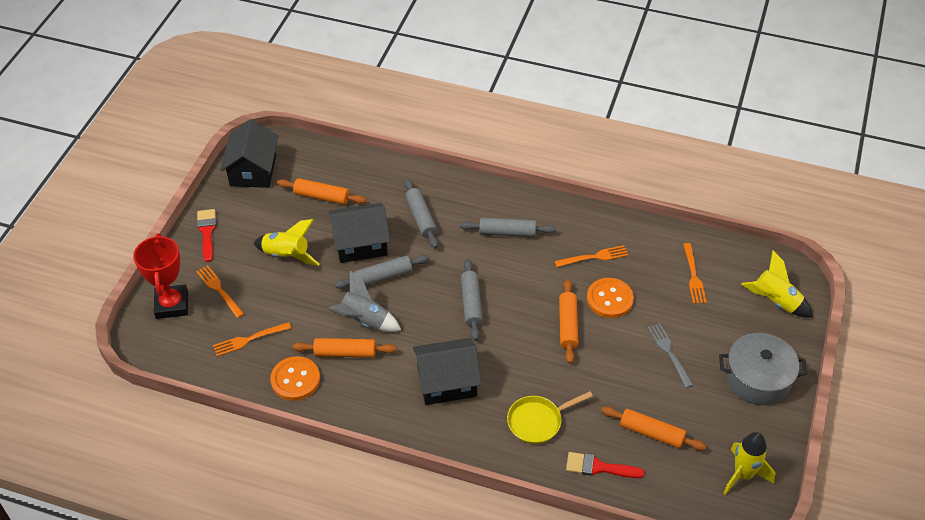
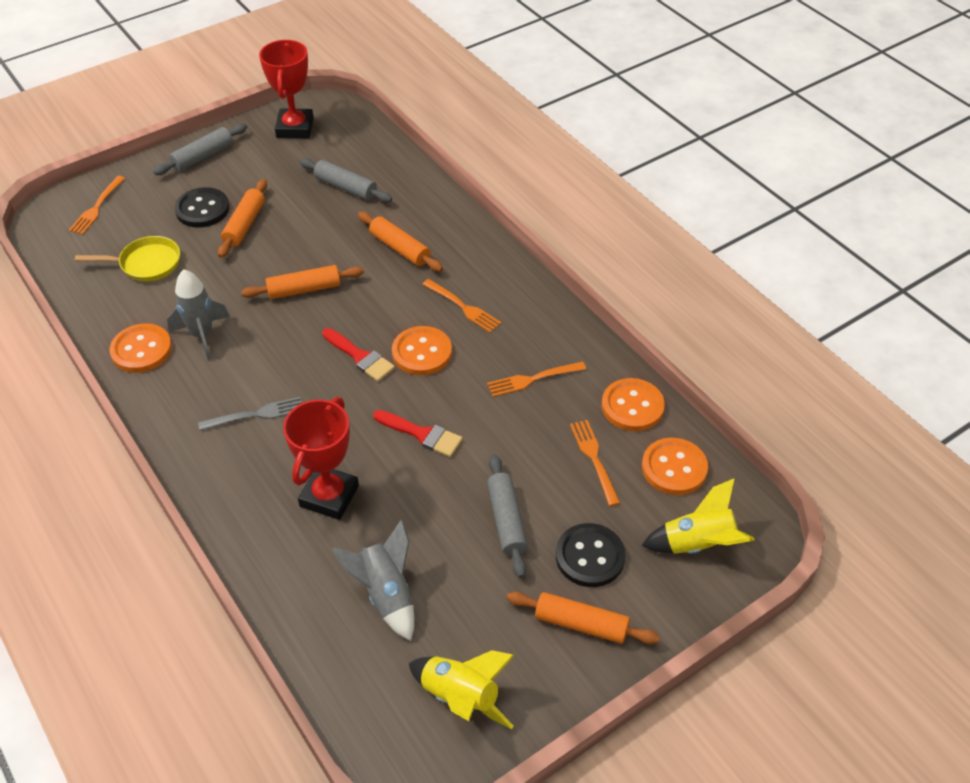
black button: none = 0 -> [174,187,229,227] [556,523,625,587] = 2
black house: [220,119,278,188] [328,203,390,263] [413,338,482,405] = 3 -> none = 0
grey pot: [719,333,807,405] = 1 -> none = 0
grey rocket: [329,271,401,332] = 1 -> [167,270,230,360] [332,519,415,641] = 2
grey rolling pin: [335,255,430,289] [404,179,438,248] [460,218,556,237] [461,258,483,341] = 4 -> [153,124,247,175] [299,158,392,202] [487,454,528,578] = 3
orange button: [270,356,320,401] [587,278,634,318] = 2 -> [110,324,172,373] [392,326,452,375] [602,378,665,431] [642,438,708,495] = 4
red trophy: [133,233,188,319] = 1 -> [259,40,314,138] [283,397,359,520] = 2
yellow rocket: [254,219,320,266] [723,432,776,495] [741,250,813,318] = 3 -> [408,650,515,729] [641,478,755,554] = 2

